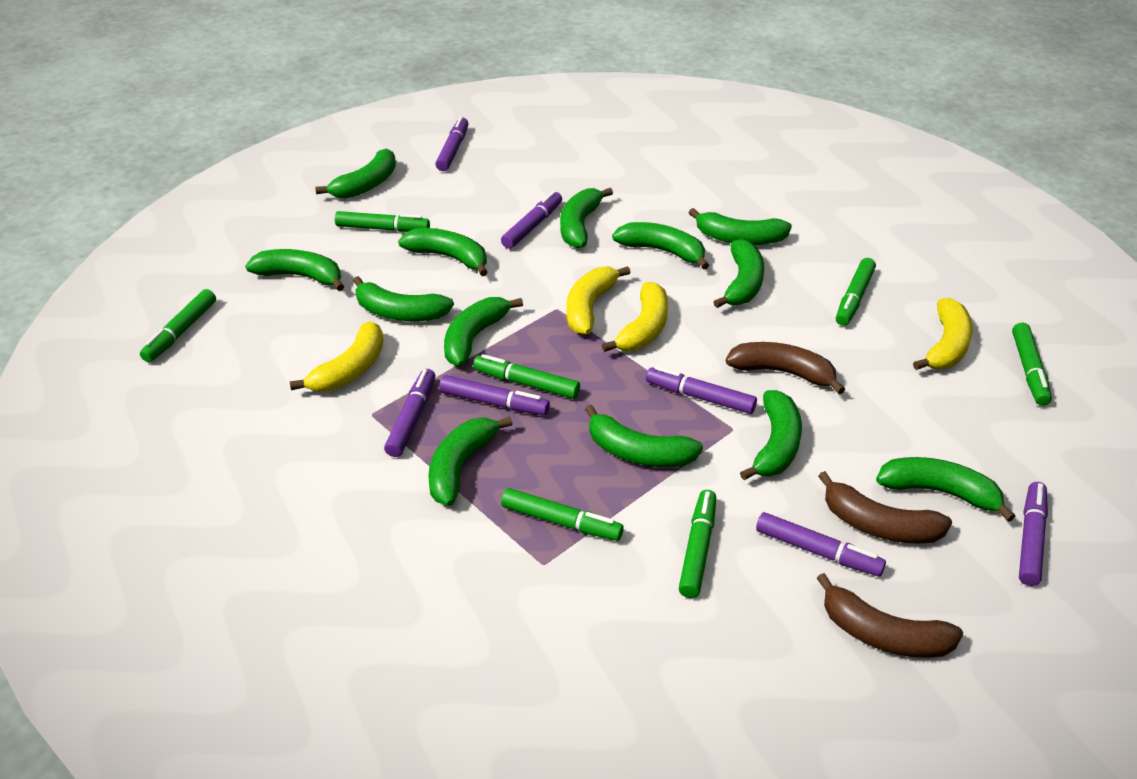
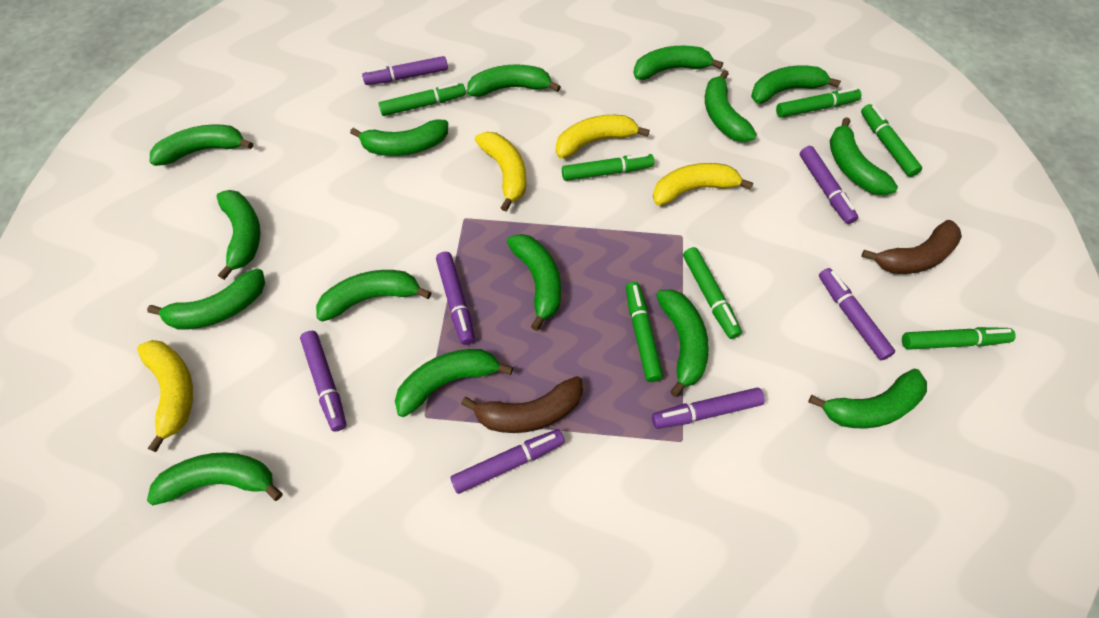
brown banana: [726,342,845,394] [816,573,963,658] [818,471,952,544] = 3 -> [461,376,583,433] [861,220,962,274] = 2
green banana: [245,249,344,291] [315,148,396,199] [353,276,454,321] [398,228,488,276] [428,416,513,506] [444,297,523,366] [560,188,613,248] [585,405,703,467] [612,222,709,270] [689,208,792,245] [714,239,764,308] [740,390,802,480] [876,457,1015,522] = 13 -> [147,269,265,329] [147,452,283,505] [150,124,253,166] [216,190,261,280] [316,270,432,322] [350,120,448,156] [395,349,513,417] [467,64,561,97] [507,234,561,331] [633,46,723,80] [656,289,709,397] [705,70,757,142] [751,66,841,104] [808,369,927,428] [830,117,898,196] = 15

